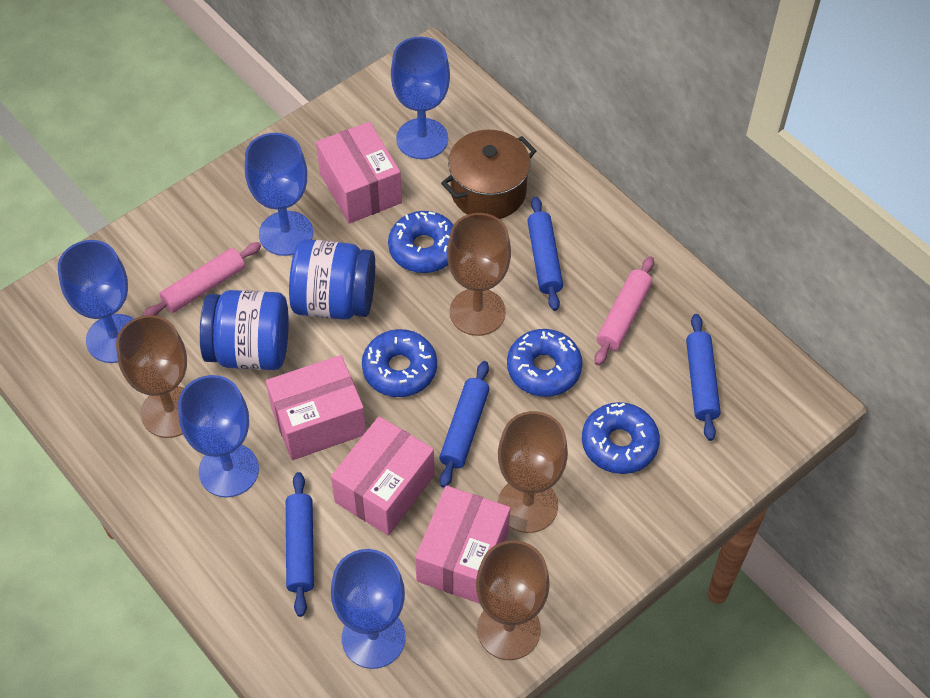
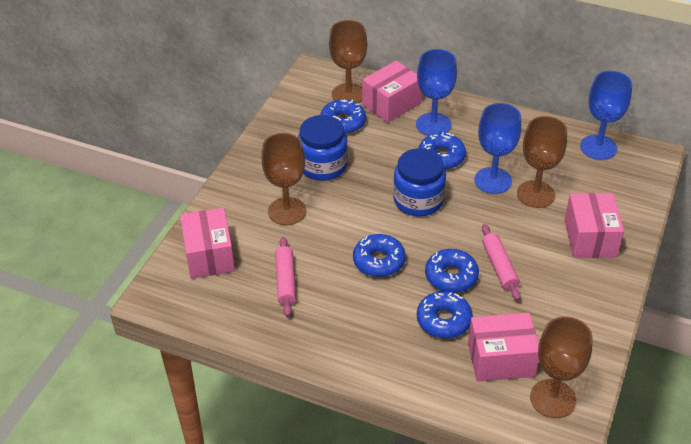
blue donut: [362,329,437,397] [388,211,454,273] [507,329,583,397] [582,402,660,474] = 4 -> [320,99,366,134] [353,234,406,277] [417,291,473,338] [419,133,466,170] [425,249,479,293] = 5
blue goblet: [58,240,134,363] [178,375,259,497] [245,133,313,256] [331,549,406,669] [391,37,450,159] = 5 -> [416,49,457,136] [474,103,521,194] [580,71,632,160] = 3
blue rolling pin: [286,472,314,617] [439,361,490,488] [527,197,563,311] [686,314,721,441] = 4 -> none = 0
brown pot: [441,130,536,219] = 1 -> none = 0

